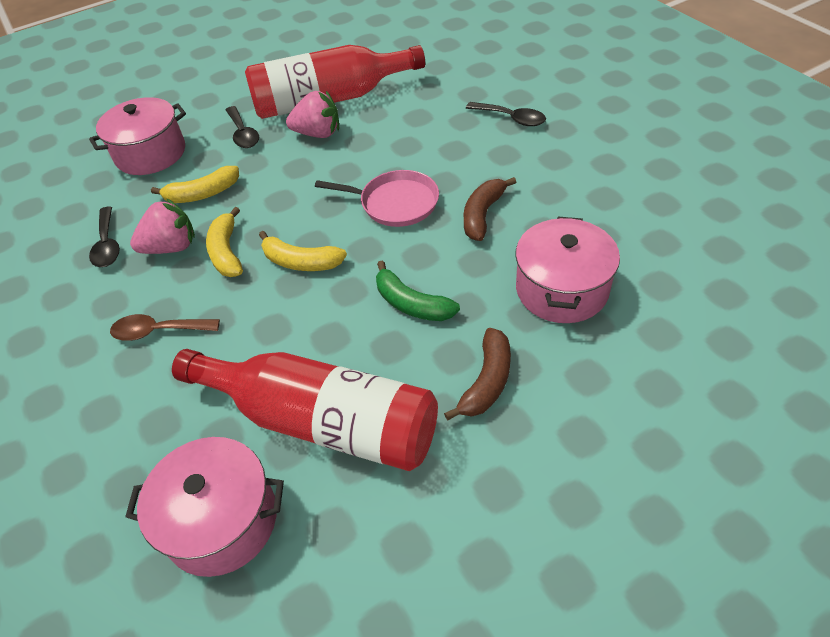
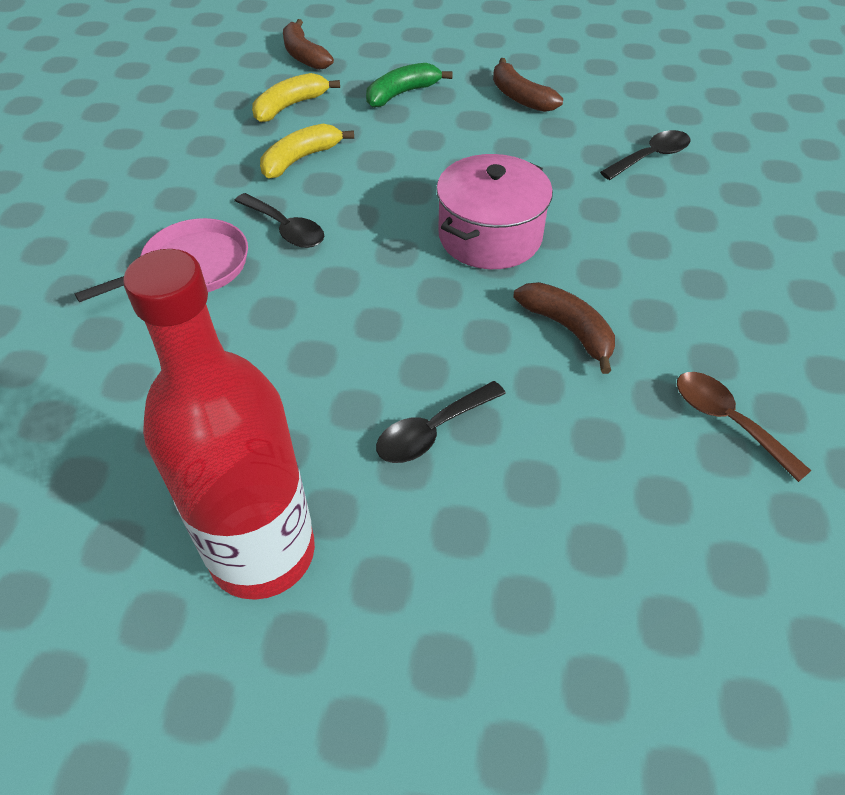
brown banana: [444,328,511,421] [464,177,516,241] = 2 -> [283,19,334,70] [493,58,563,112] [513,282,615,374] = 3
pink pot: [89,97,186,175] [125,437,284,577] [516,217,620,323] = 3 -> [436,154,553,269] = 1
pink strawberry: [130,198,195,254] [286,91,339,138] = 2 -> none = 0
red bottle: [172,349,438,471] [245,45,425,119] = 2 -> [123,249,315,600] = 1
yellow banana: [151,166,239,203] [206,207,243,277] [259,231,347,271] = 3 -> [252,73,340,122] [260,124,354,178] = 2

